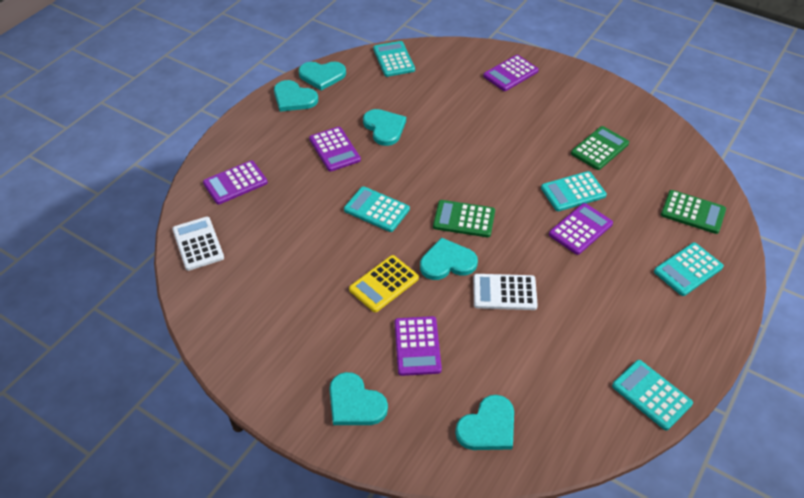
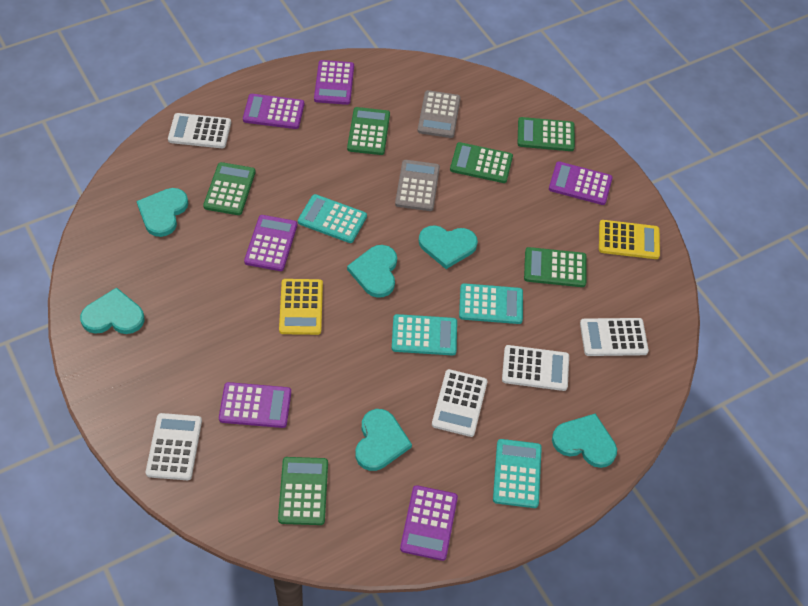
green calculator: [433,200,495,237] [571,126,629,170] [661,190,726,234] = 3 -> [203,162,256,215] [278,457,328,525] [347,107,390,155] [450,142,513,183] [518,117,575,151] [524,247,586,287] = 6
grey calculator: none = 0 -> [395,160,440,211] [418,90,461,138] = 2
purple calculator: [203,160,268,204] [309,127,361,172] [395,316,442,376] [483,55,539,91] [549,203,613,255] = 5 -> [219,382,291,428] [243,94,304,129] [244,215,297,271] [314,60,354,105] [400,485,458,561] [549,162,613,205] = 6
turquoise calculator: [344,186,410,232] [373,41,415,77] [541,171,607,211] [612,360,693,430] [654,243,724,296] = 5 -> [298,194,367,243] [392,314,457,355] [459,283,523,324] [493,439,542,508] = 4
white calculator: [172,217,224,271] [473,274,538,310] = 2 -> [146,413,202,480] [168,113,231,148] [432,369,487,437] [502,345,569,391] [580,318,649,356] = 5
yellow calculator: [349,255,419,312] = 1 -> [279,279,323,335] [599,220,660,259] = 2

